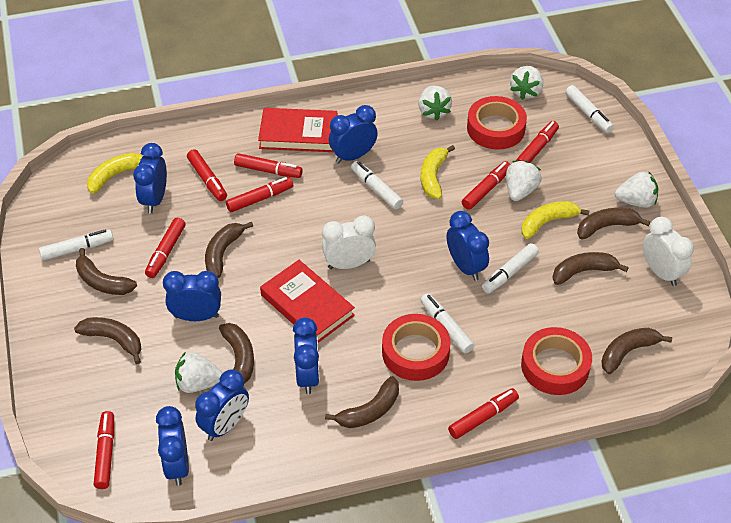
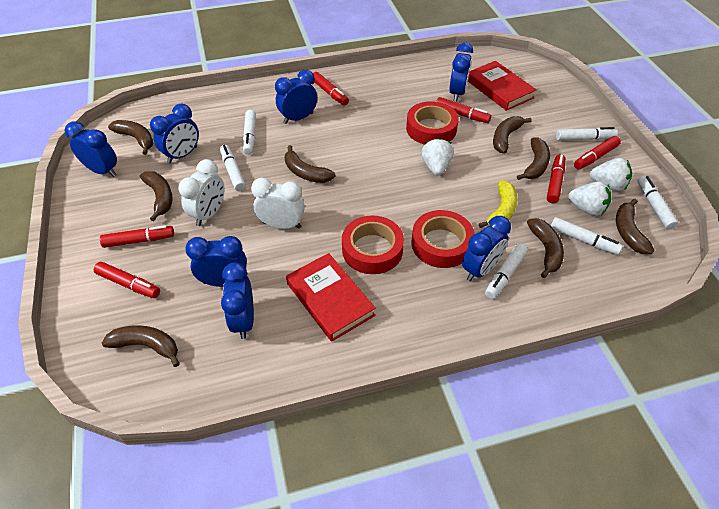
red marker: [94,411,114,489] [145,218,186,278] [187,149,227,201] [226,177,293,212] [234,153,303,178] [448,388,519,439] [462,161,511,210] [516,121,559,163] = 8 -> [94,262,160,298] [100,225,174,248] [313,72,349,106] [436,97,491,123] [547,154,565,203] [574,136,621,169] = 6
white marker: [39,229,114,261] [351,161,403,209] [421,293,475,354] [482,243,539,294] [565,85,614,133] = 5 -> [220,145,246,191] [243,110,256,155] [485,243,528,299] [551,217,623,255] [556,127,618,141] [637,176,679,230] = 6
white strawberry: [175,351,222,393] [418,86,452,121] [506,161,541,201] [510,66,543,100] [615,172,658,208] = 5 -> [422,138,454,176] [568,181,611,216] [590,158,632,191] = 3
yellow banana: [87,153,143,194] [421,145,455,199] [521,201,590,239] = 3 -> [479,180,517,228] = 1

